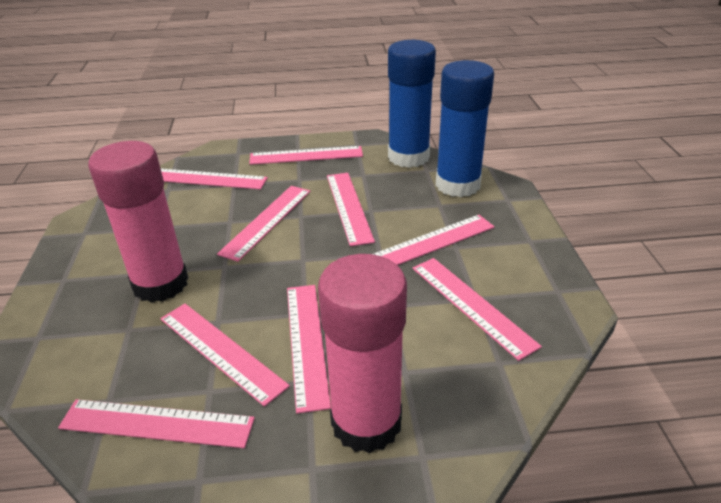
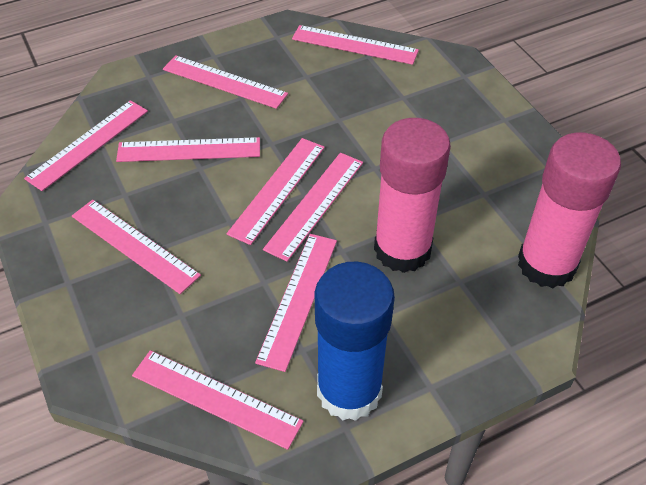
blue glue stick: [388,40,436,168] [436,60,494,197] = 2 -> [315,262,395,421] = 1

